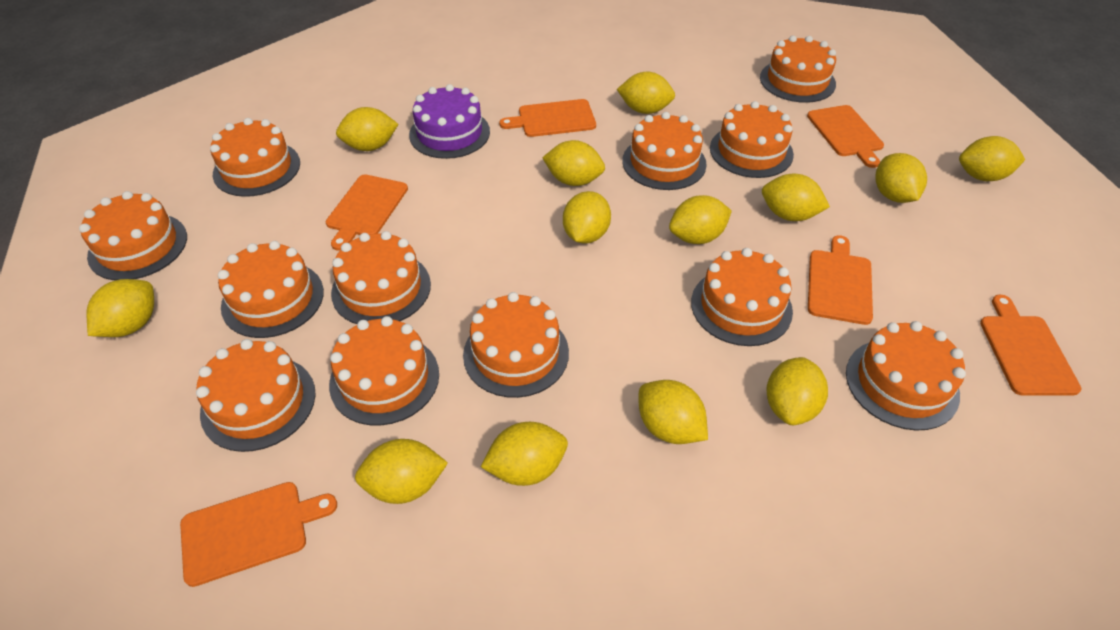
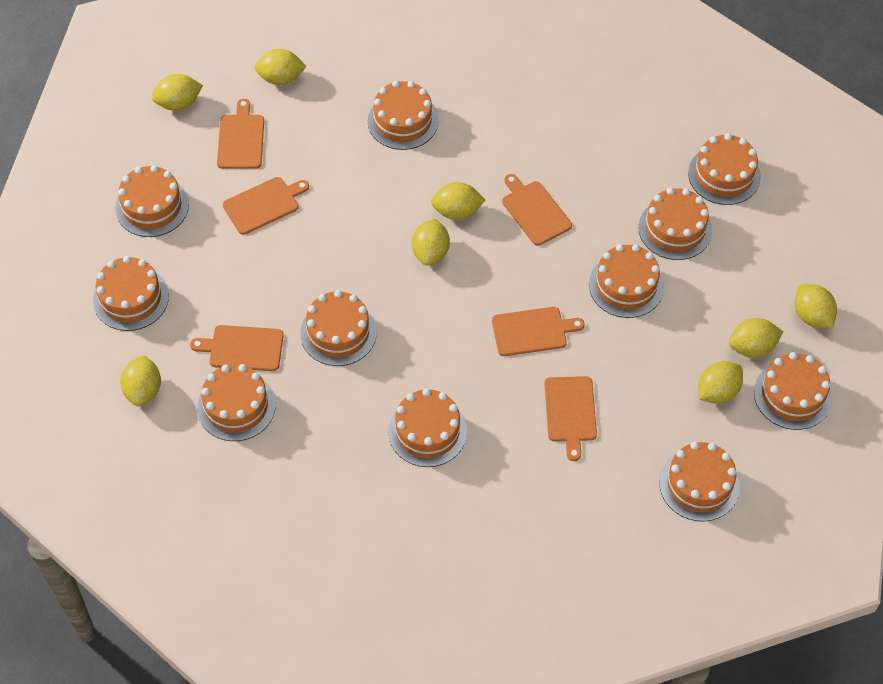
orange cake: [79,191,187,280] [196,339,316,452] [210,118,300,197] [218,241,324,338] [329,316,439,426] [331,231,431,324] [463,292,569,398] [622,112,707,190] [691,248,793,346] [710,101,794,178] [760,36,836,103] [846,321,966,431] = 12 -> [93,256,169,331] [115,165,189,237] [197,364,276,441] [301,290,377,366] [368,80,439,150] [388,388,467,467] [589,244,664,318] [638,188,712,260] [659,442,740,522] [688,133,761,205] [754,352,832,430] = 11
purple cake: [409,84,490,159] = 1 -> none = 0
yellow lemon: [87,279,154,337] [336,107,398,151] [355,439,448,504] [481,422,568,486] [542,140,605,186] [563,191,611,244] [617,72,675,114] [638,380,708,444] [669,195,732,244] [762,174,830,221] [766,357,828,425] [875,153,927,203] [959,136,1025,181] = 13 -> [120,355,161,406] [152,74,203,111] [254,49,307,85] [412,219,450,266] [431,182,485,220] [698,361,743,404] [729,318,783,358] [795,284,837,328] = 8

